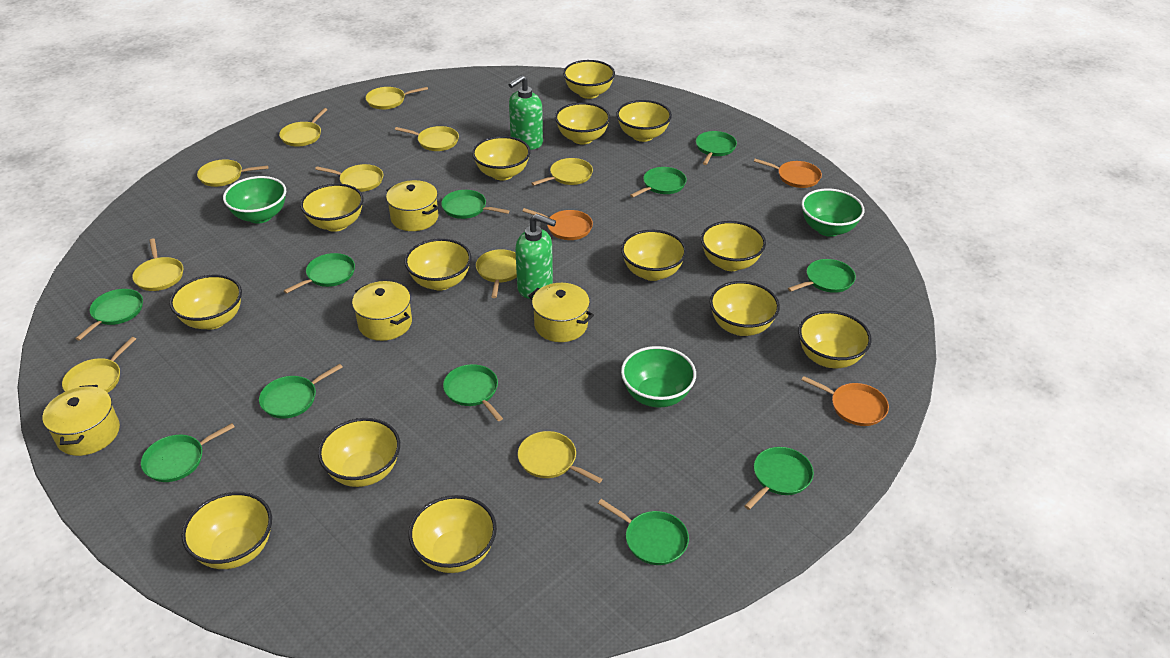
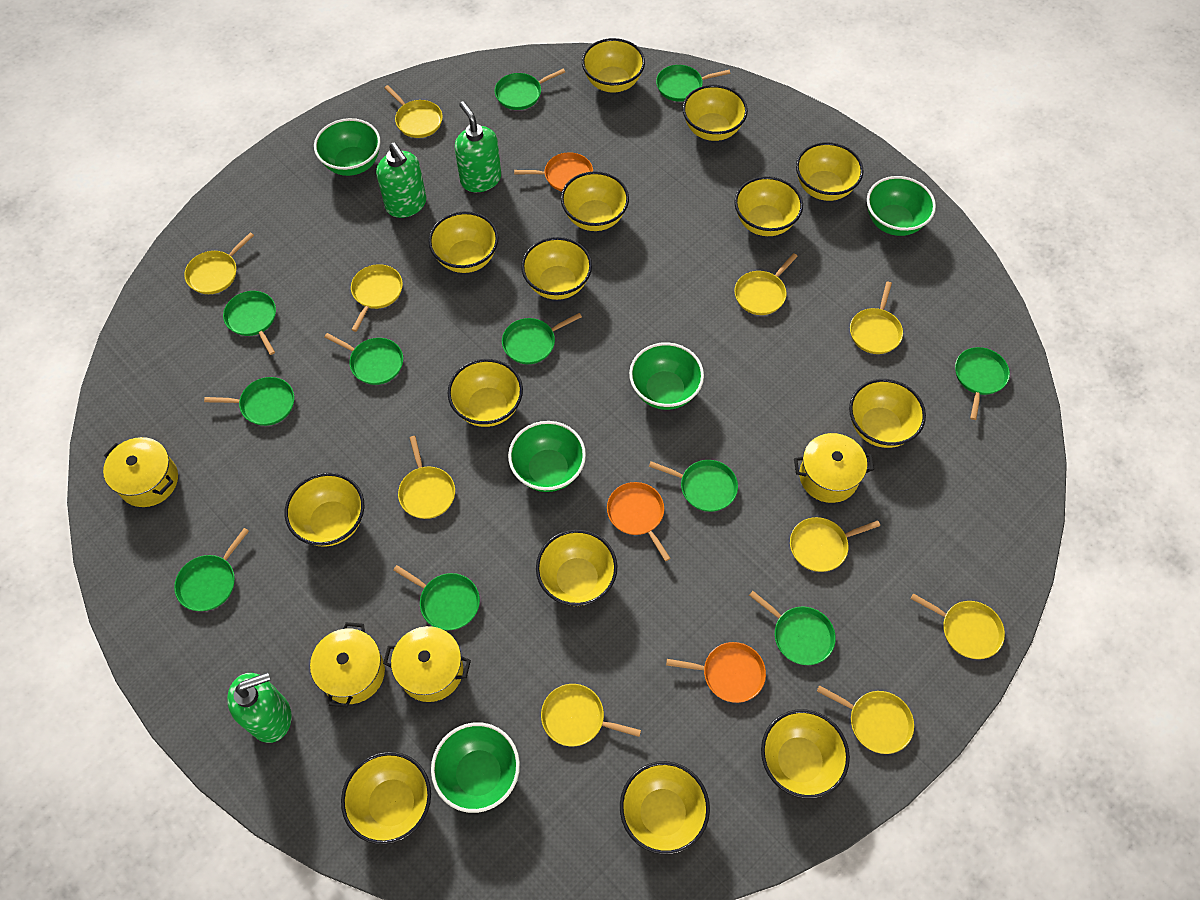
green bowl: [223,176,286,224] [621,346,696,408] [801,188,865,237] = 3 -> [314,118,381,176] [431,722,520,813] [508,421,586,492] [629,342,704,410] [867,176,936,236] = 5
green soap dispenser: [509,75,543,150] [515,214,556,299] = 2 -> [227,672,292,743] [376,142,426,218] [455,101,501,192] = 3

